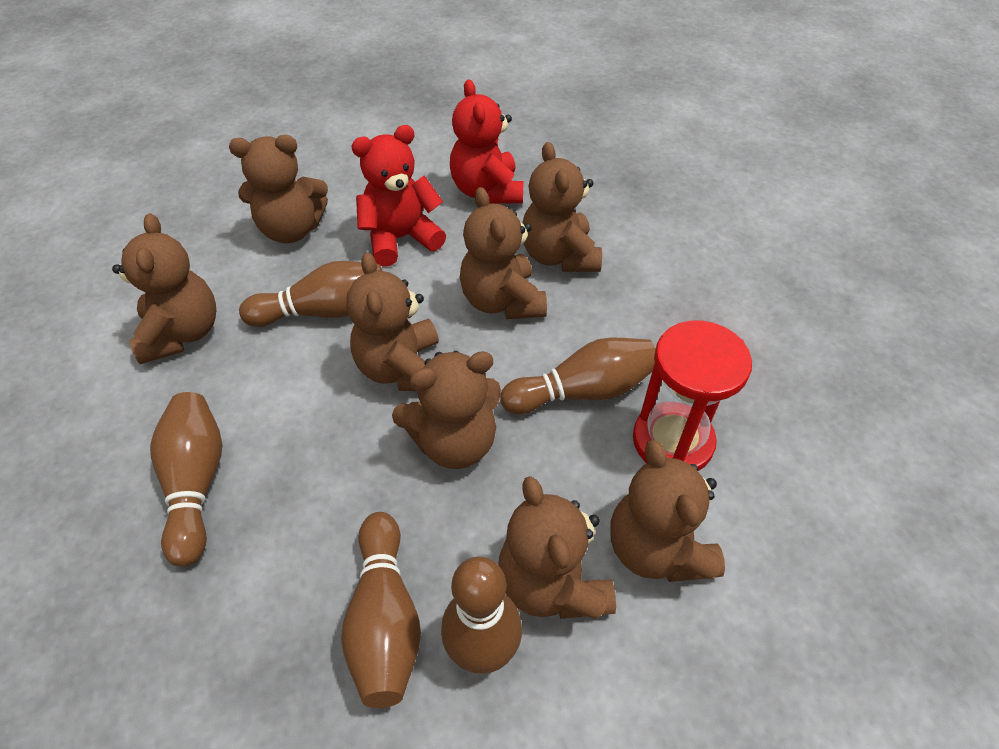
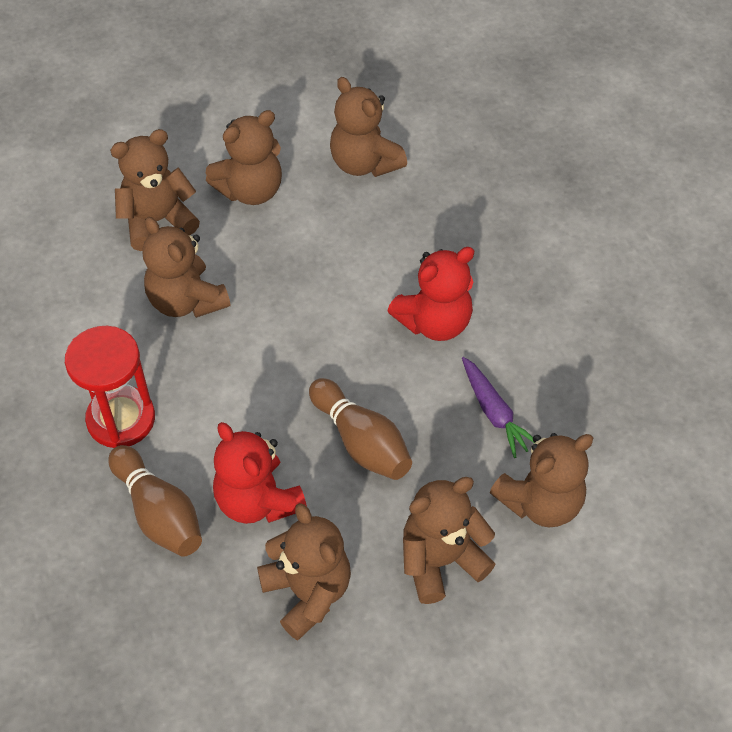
brown bowling pin: [150,392,222,567] [239,261,382,327] [341,512,421,708] [441,557,522,674] [500,338,656,414] = 5 -> [108,445,202,557] [309,378,412,480] = 2
brown teddy bear: [112,213,216,364] [229,135,328,243] [346,252,439,391] [392,351,501,469] [460,187,547,319] [498,476,616,619] [523,142,602,272] [610,440,725,582] = 8 -> [110,129,200,251] [143,217,230,318] [206,110,282,205] [257,503,351,640] [330,77,407,177] [403,477,495,604] [490,433,593,527] = 7
purple carrot: none = 0 -> [462,357,535,458] = 1

